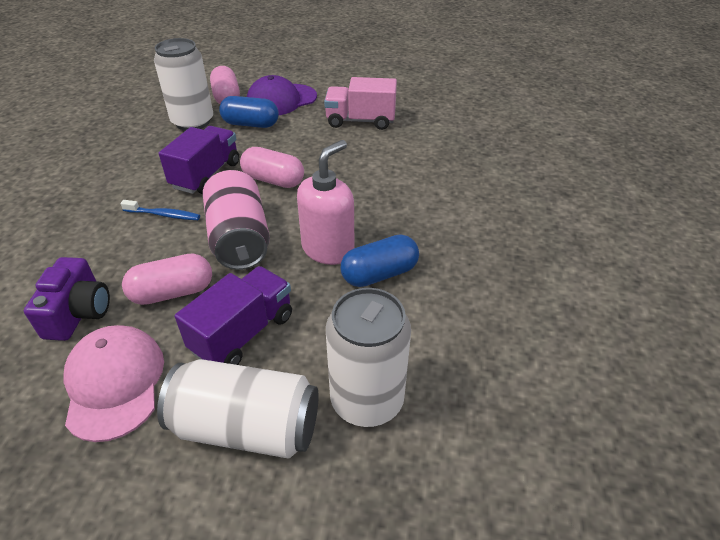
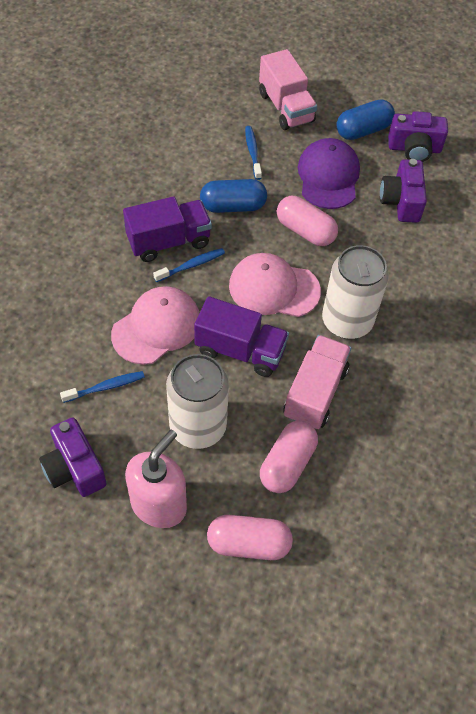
blue toothbrush: [121,200,200,220] = 1 -> [60,371,145,403] [153,248,225,282] [245,126,262,180] = 3
pink can: [203,170,270,270] = 1 -> none = 0
pink cap: [64,325,164,442] = 1 -> [111,286,200,365] [229,253,321,317] = 2
pink truck: [324,77,397,130] = 1 -> [259,49,317,130] [283,335,351,429] = 2
purple camera: [24,257,110,341] = 1 -> [39,417,107,497] [380,159,427,223] [388,111,448,162] = 3
white can: [154,38,213,131] [157,359,318,459] [326,288,411,427] = 3 -> [166,354,229,449] [322,245,389,339] = 2

